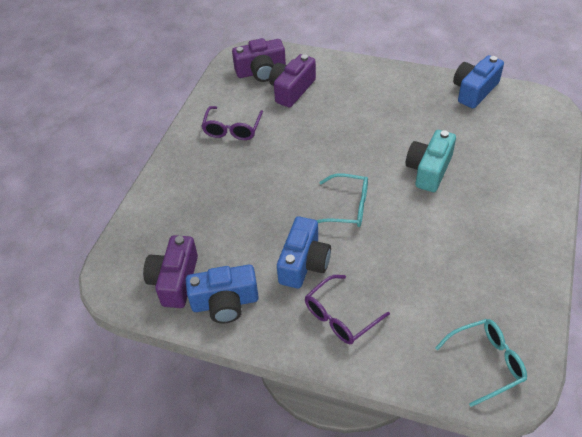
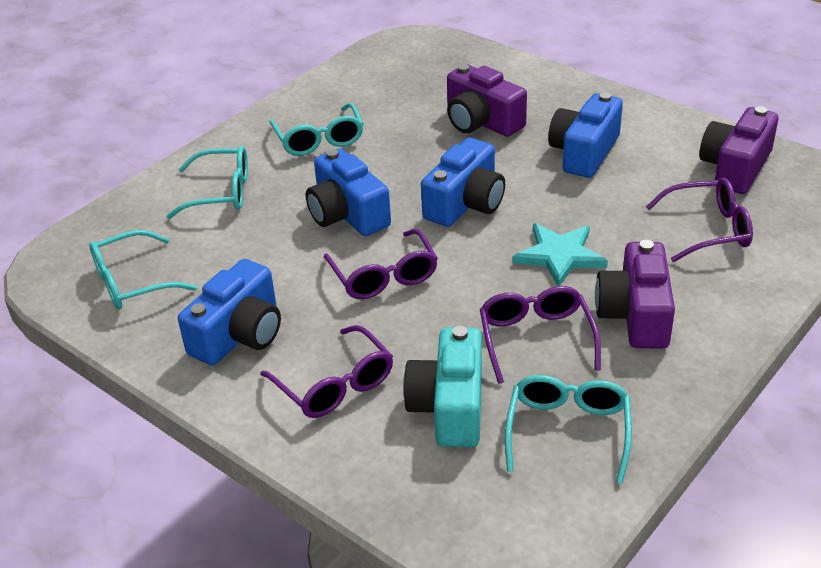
blue camera: [186,265,259,324] [277,216,331,289] [453,55,504,108] = 3 -> [178,259,281,365] [306,148,391,236] [421,138,505,227] [548,92,623,178] = 4
purple glasses: [202,106,263,140] [305,275,390,344] = 2 -> [260,325,393,418] [324,229,438,299] [480,286,601,384] [646,178,753,262] = 4
turquoise glasses: [316,174,368,227] [435,319,527,407] = 2 -> [89,230,197,310] [166,146,248,219] [269,103,363,156] [505,375,632,484] = 4
turquoise star: none = 0 -> [512,223,608,286] = 1

